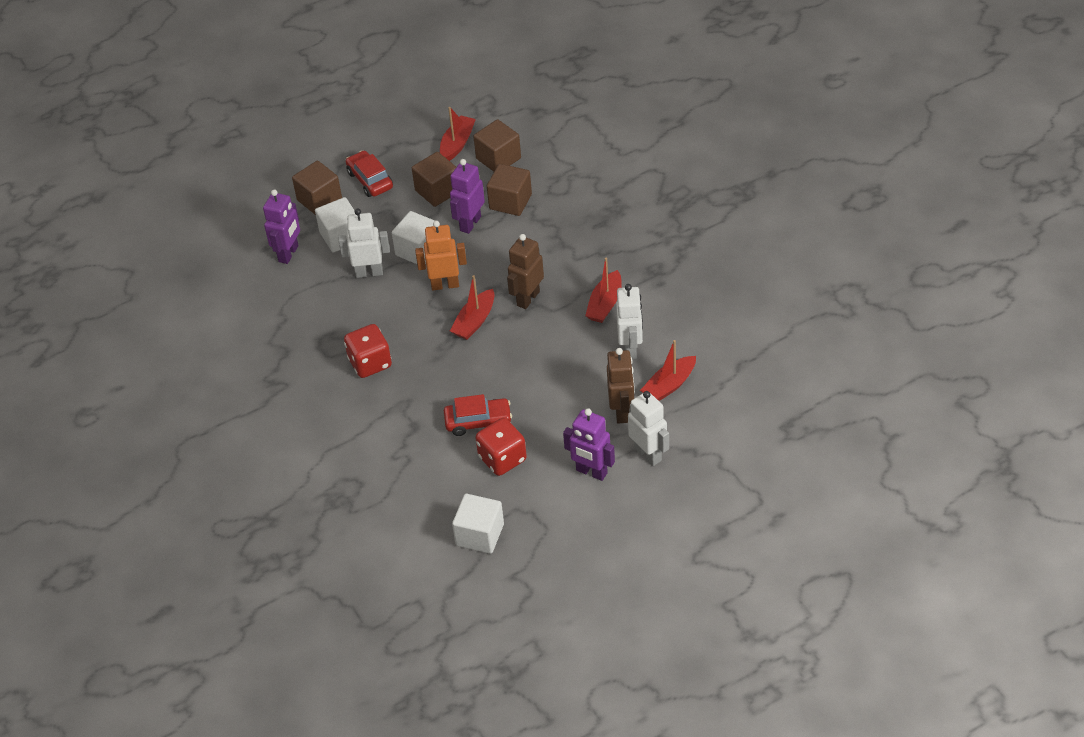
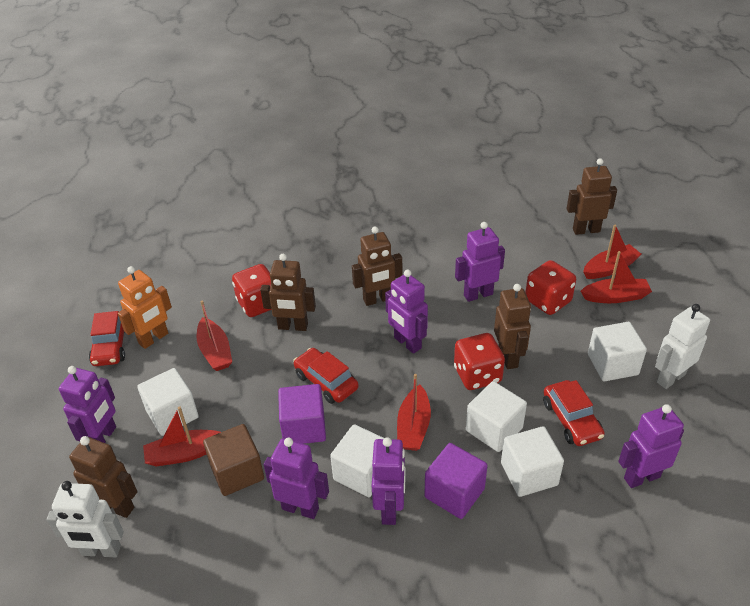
brown cube: [292,161,342,215] [412,152,456,207] [473,119,521,172] [487,164,532,216] = 4 -> [203,424,264,496] = 1
brown robot: [507,234,544,309] [607,348,635,424] = 2 -> [69,436,137,518] [260,254,316,331] [352,226,402,306] [494,284,531,369] [566,158,617,235] = 5
purple cube: none = 0 -> [278,384,326,444] [424,443,488,519] = 2
purple robot: [263,190,300,264] [450,159,485,234] [563,408,615,481] = 3 -> [59,366,116,443] [264,437,329,519] [372,437,406,525] [385,270,428,354] [455,222,505,302] [618,404,684,488] = 6
red boat: [440,107,476,161] [450,275,494,340] [585,258,621,323] [640,340,696,401] = 4 -> [143,406,221,466] [197,301,232,371] [397,374,431,451] [581,251,652,303] [583,225,642,279] = 5
red car: [346,150,393,197] [444,394,512,436] = 2 -> [89,311,125,366] [293,348,359,404] [543,380,605,446] = 3
red dice: [344,324,392,378] [476,418,527,476] = 2 -> [232,264,272,317] [454,333,505,390] [525,260,576,315] = 3
white cube: [315,197,355,252] [392,211,435,264] [452,494,504,554] = 3 -> [137,368,199,436] [330,424,384,497] [466,381,527,452] [501,426,564,497] [588,322,647,381] = 5
white robot: [338,208,390,278] [616,284,643,359] [628,391,669,466] = 3 -> [47,481,124,557] [655,304,710,389] = 2

